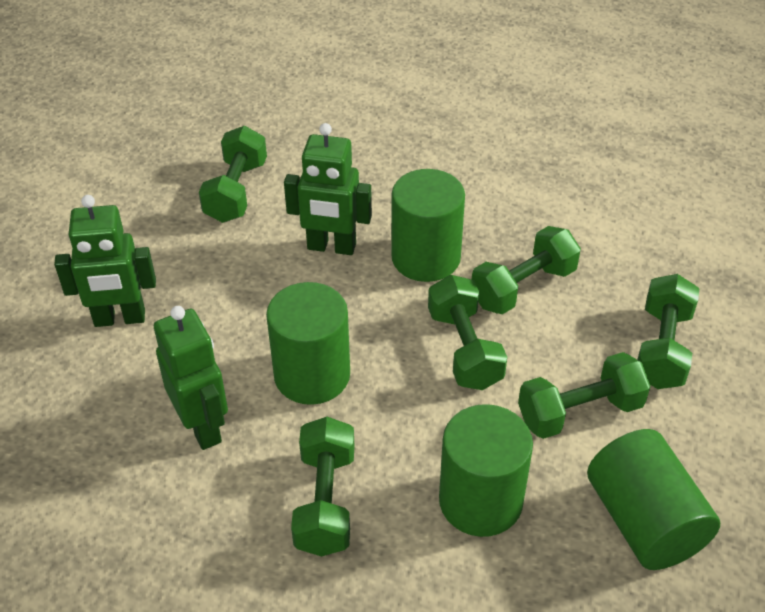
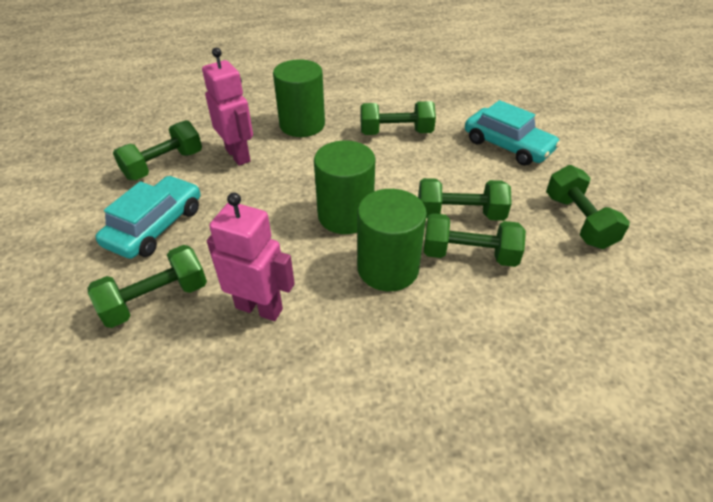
green cylinder: [266,282,350,405] [391,169,465,282] [439,404,533,537] [587,429,720,570] = 4 -> [273,59,325,137] [314,141,375,234] [357,189,427,291] = 3
green robot: [54,195,156,327] [154,306,228,450] [284,123,372,255] = 3 -> none = 0
pink robot: none = 0 -> [202,48,253,166] [207,192,295,321] = 2
turquoise car: none = 0 -> [95,176,200,259] [465,100,560,166] = 2

